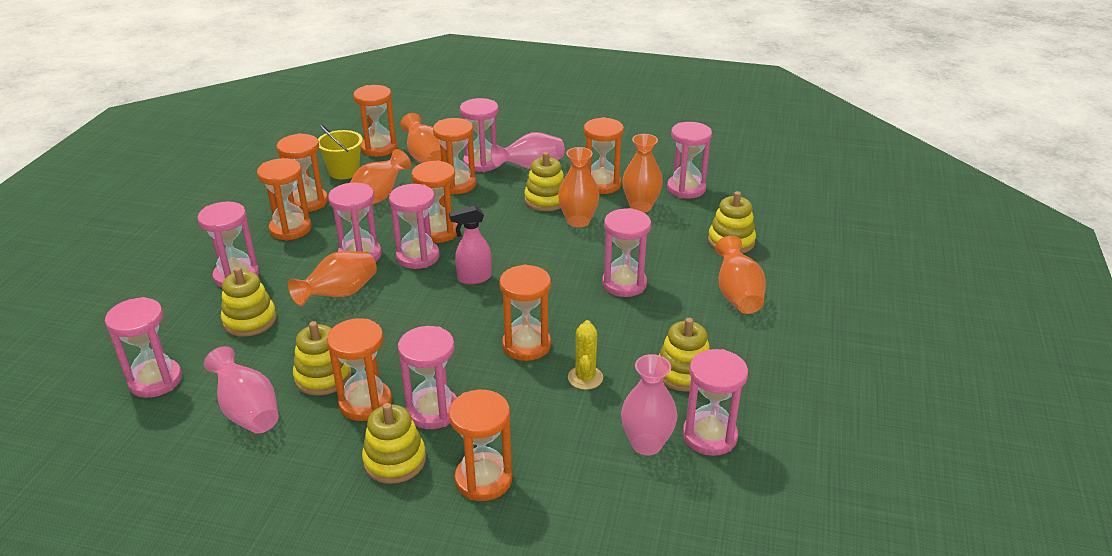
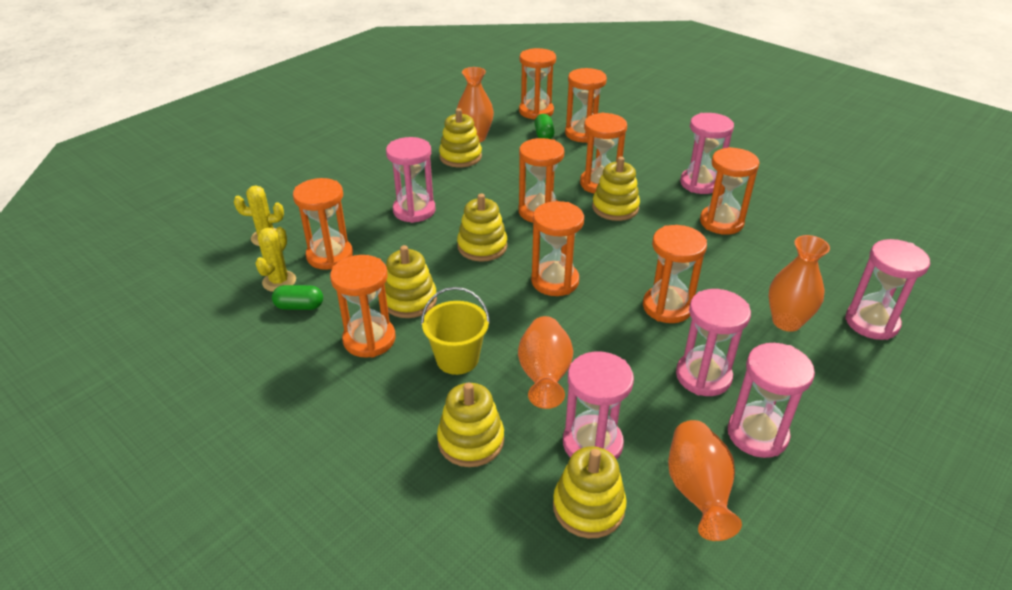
green capsule: none = 0 -> [272,285,323,310] [535,114,554,139] = 2
orange vase: [288,251,377,306] [350,149,411,205] [400,113,441,163] [558,147,599,228] [622,134,663,213] [715,235,766,314] = 6 -> [457,67,494,143] [518,316,573,409] [668,420,742,541] [768,235,830,332] = 4
pink hourglass: [105,297,182,398] [197,201,259,288] [328,183,382,262] [389,184,440,269] [398,326,457,429] [460,98,498,172] [602,208,651,297] [667,122,712,199] [683,349,748,456] = 9 -> [386,137,435,223] [563,351,634,460] [676,289,751,396] [680,113,734,194] [728,343,815,458] [845,239,930,340] = 6
pink spray bottle: [449,206,492,284] = 1 -> none = 0
pink vase: [204,346,279,434] [491,132,565,169] [621,354,677,456] = 3 -> none = 0
yellow cactus: [568,320,603,390] = 1 -> [234,186,284,246] [255,227,296,292] = 2

